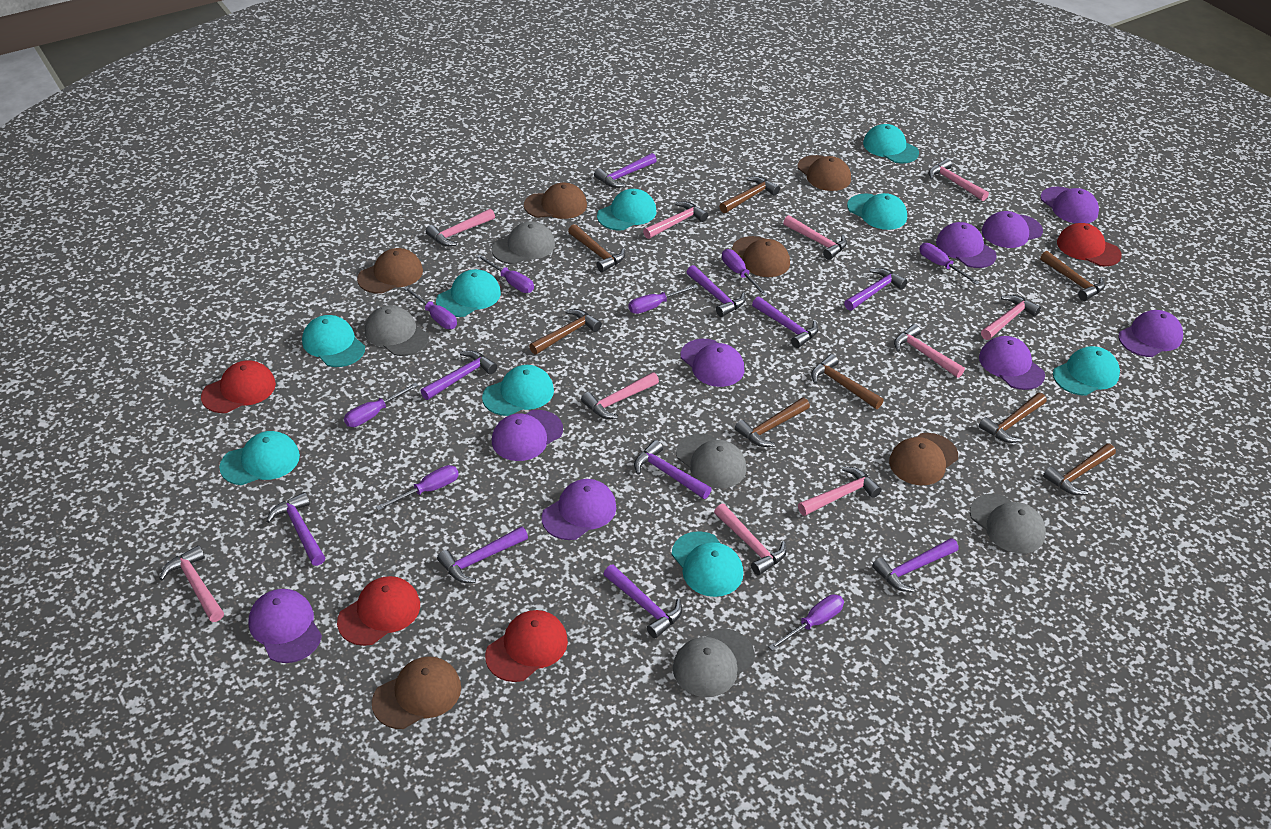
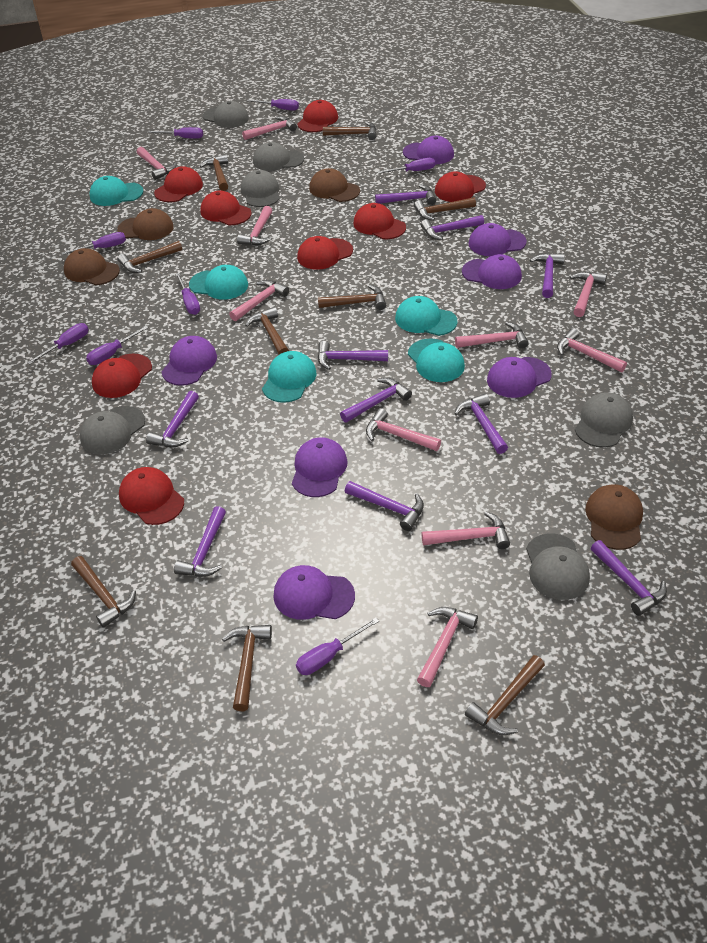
brown cap: [357,248,423,294] [372,656,461,729] [524,183,587,219] [732,236,790,277] [797,155,851,191] [889,433,958,485] = 6 -> [64,248,120,285] [117,208,174,240] [309,168,360,202] [585,484,643,550] = 4
brown hammer: [529,309,602,355] [568,224,625,272] [719,176,780,213] [735,397,810,447] [811,354,884,409] [979,393,1047,443] [1040,251,1105,301] [1043,443,1116,495] = 8 -> [71,556,136,628] [117,241,182,273] [200,154,228,191] [222,625,272,711] [245,307,289,355] [318,285,386,310] [323,122,376,140] [414,197,476,221] [465,655,545,735] = 9
grey cap: [365,305,429,356] [492,221,555,264] [673,628,755,697] [676,434,746,488] [970,494,1046,554] = 5 -> [80,406,145,454] [203,101,249,128] [241,170,280,207] [253,142,304,171] [526,533,590,600] [575,392,633,448] = 6
purple cap: [248,589,322,663] [492,410,563,461] [542,479,616,540] [681,339,745,387] [936,222,997,268] [979,336,1045,390] [982,211,1043,248] [1040,187,1099,223] [1118,310,1183,357] = 9 -> [161,336,217,386] [273,565,355,620] [292,437,348,497] [403,136,454,164] [462,254,522,289] [468,223,527,256] [487,357,552,398] = 7
red cap: [201,360,276,413] [337,576,420,646] [485,610,568,682] [1057,223,1122,267] = 4 -> [92,354,152,398] [119,467,184,525] [154,166,203,202] [200,191,251,225] [297,100,338,132] [297,236,353,270] [353,203,406,239] [435,172,486,202] = 8
turquoise cap: [219,431,300,485] [302,315,365,367] [436,269,501,317] [482,365,554,416] [597,189,656,230] [672,531,743,597] [847,193,907,230] [863,124,919,163] [1053,346,1120,396] = 9 -> [89,176,143,206] [189,265,248,300] [262,351,316,403] [395,296,458,336] [408,338,465,382] = 5

